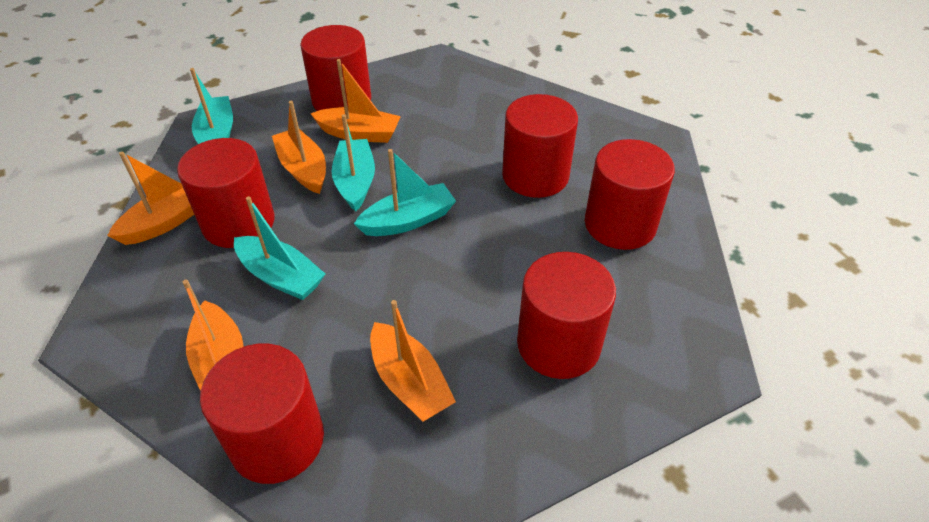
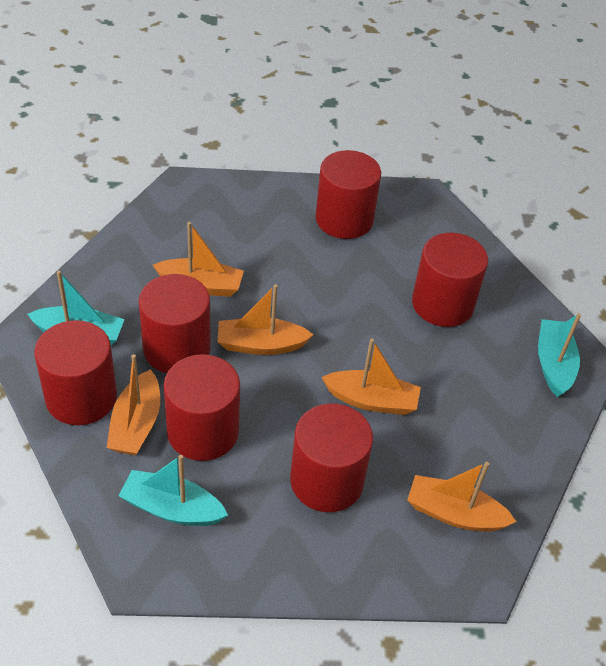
turquoise boat: [190,68,233,144] [234,196,325,300] [332,114,375,212] [354,149,456,236] = 4 -> [27,271,125,346] [119,455,228,526] [538,313,581,397] = 3

